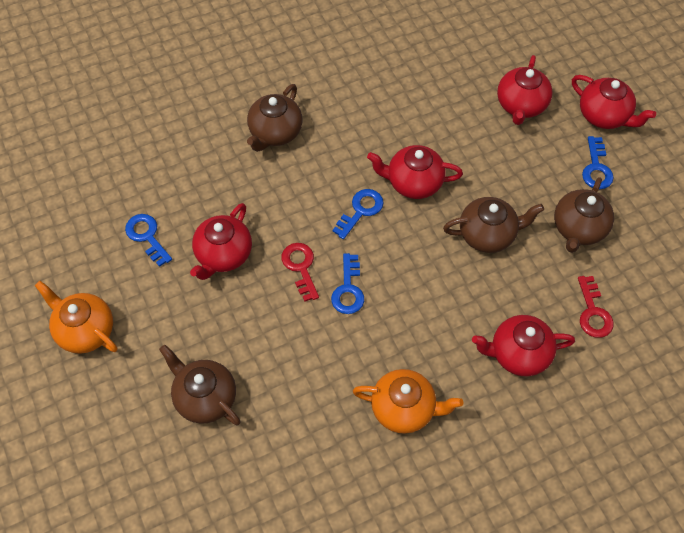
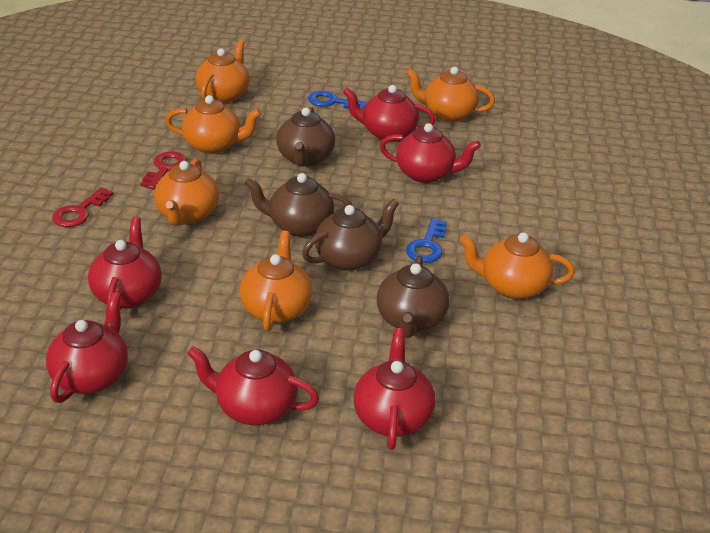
blue key: [125,214,172,267] [331,253,364,314] [333,189,384,239] [582,136,614,189] = 4 -> [308,91,368,109] [406,218,447,263] = 2
orange teapot: [35,281,117,354] [353,369,464,434] = 2 -> [154,158,219,226] [165,95,262,154] [195,40,250,103] [240,231,313,331] [406,67,495,122] [459,232,575,299] = 6
red teapot: [190,203,252,280] [367,145,463,199] [472,315,575,376] [497,55,553,125] [572,75,656,129] = 5 -> [46,292,128,403] [88,217,162,309] [187,346,319,425] [343,85,436,142] [354,328,436,450] [380,123,481,183] = 6

